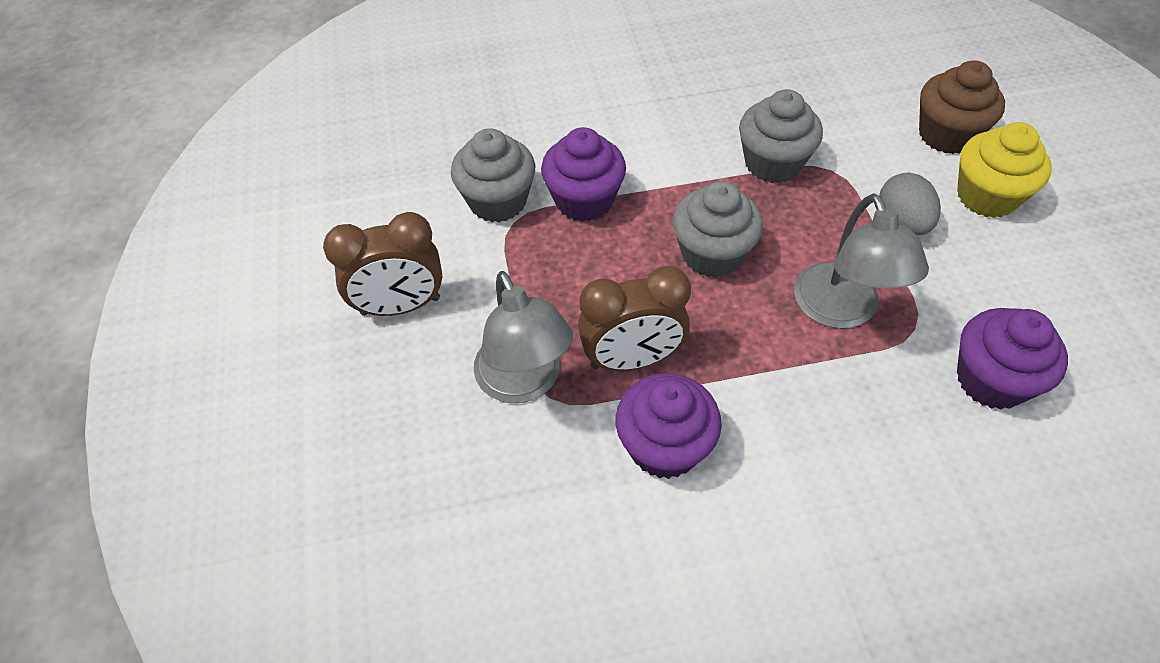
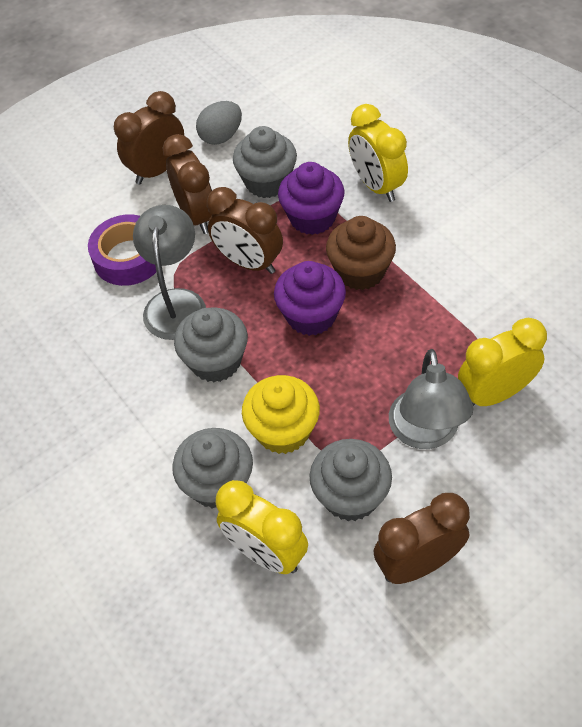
brown clock: [323,212,442,316] [578,266,691,371] = 2 -> [114,91,184,185] [163,134,213,234] [207,187,283,274] [373,493,470,584] = 4
grey cupcake: [451,128,535,222] [673,181,763,278] [739,89,823,183] = 3 -> [172,428,253,509] [174,308,248,382] [233,126,297,198] [310,439,392,521] = 4
purple cupcake: [541,127,626,222] [616,374,722,479] [957,308,1068,410] = 3 -> [274,261,346,336] [278,162,345,235] = 2
purple tape: none = 0 -> [88,214,156,286] = 1
yellow clock: none = 0 -> [216,480,308,574] [348,104,408,202] [458,318,547,406] = 3

